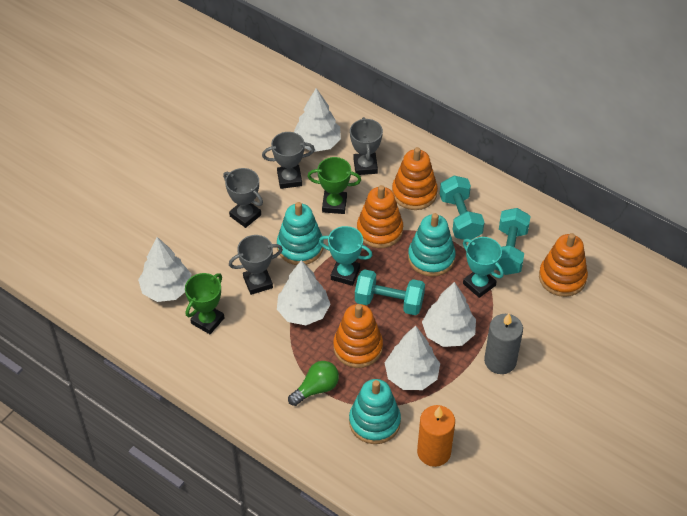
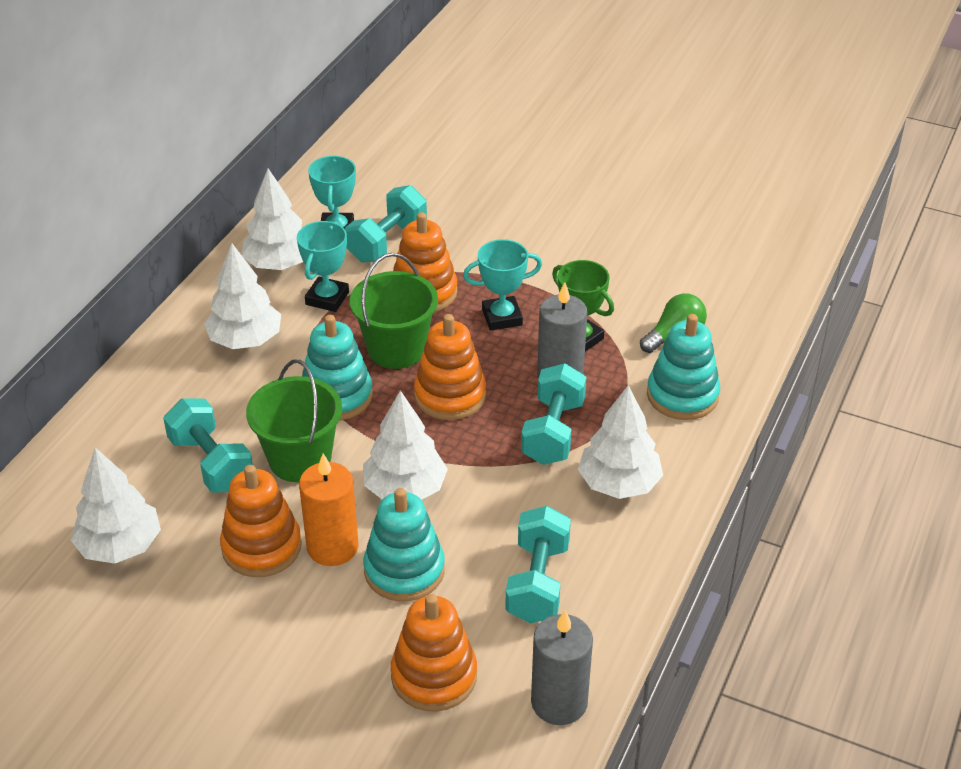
green bucket: none = 0 -> [246,359,342,482] [350,253,438,369] = 2
green trophy: [185,273,224,334] [307,157,361,214] = 2 -> [552,260,614,352] = 1
grey candle: [484,313,523,374] = 1 -> [531,610,593,725] [537,282,587,378] = 2
grey trophy: [223,168,263,228] [229,235,283,295] [262,132,315,189] [350,117,383,175] = 4 -> none = 0
turquoise dumbbell: [355,269,425,315] [440,176,484,240] [495,208,531,275] = 3 -> [163,398,253,493] [345,185,427,263] [505,506,571,623] [521,363,586,465] = 4
turquoise trophy: [319,226,372,286] [463,237,504,298] = 2 -> [297,221,349,312] [308,155,356,229] [463,239,542,331] = 3

